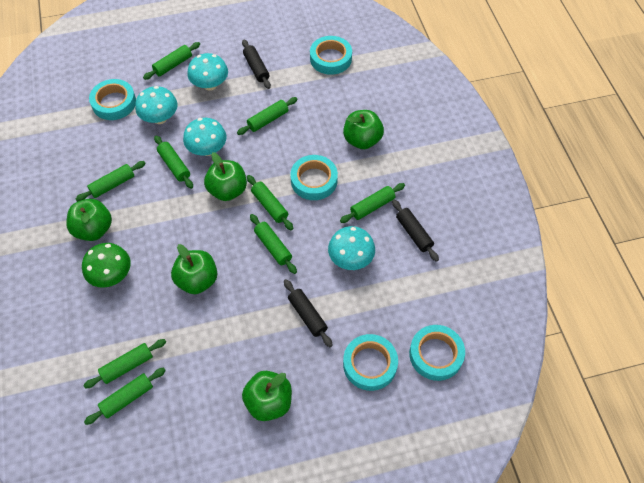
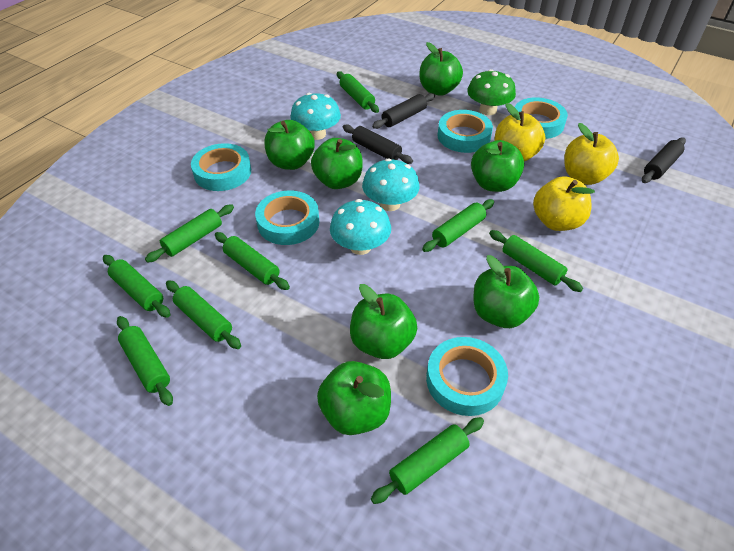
green apple: [66,199,112,241] [171,244,217,294] [204,152,247,201] [242,371,292,421] [343,110,384,149] = 5 -> [264,120,315,170] [311,138,363,189] [317,361,391,435] [350,284,417,359] [419,42,463,96] [471,140,524,192] [473,255,539,328] = 7
turquoise mushroom: [135,86,178,124] [183,118,226,156] [188,53,228,91] [328,226,375,270] = 4 -> [290,93,341,140] [330,199,391,255] [362,158,420,211] = 3
yellow apple: none = 0 -> [495,103,545,162] [533,176,595,231] [564,123,619,185] = 3

